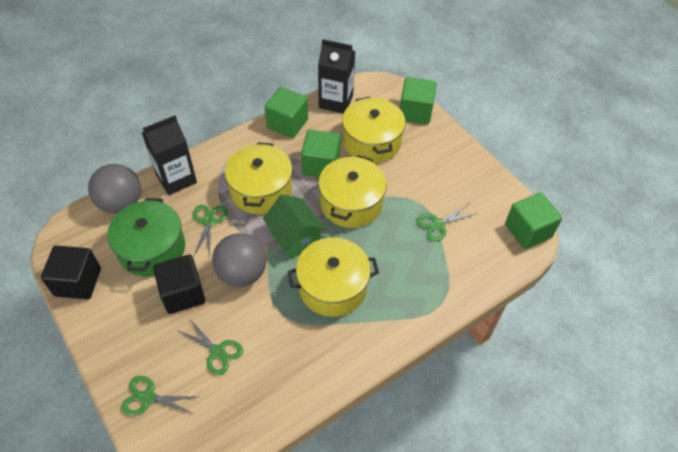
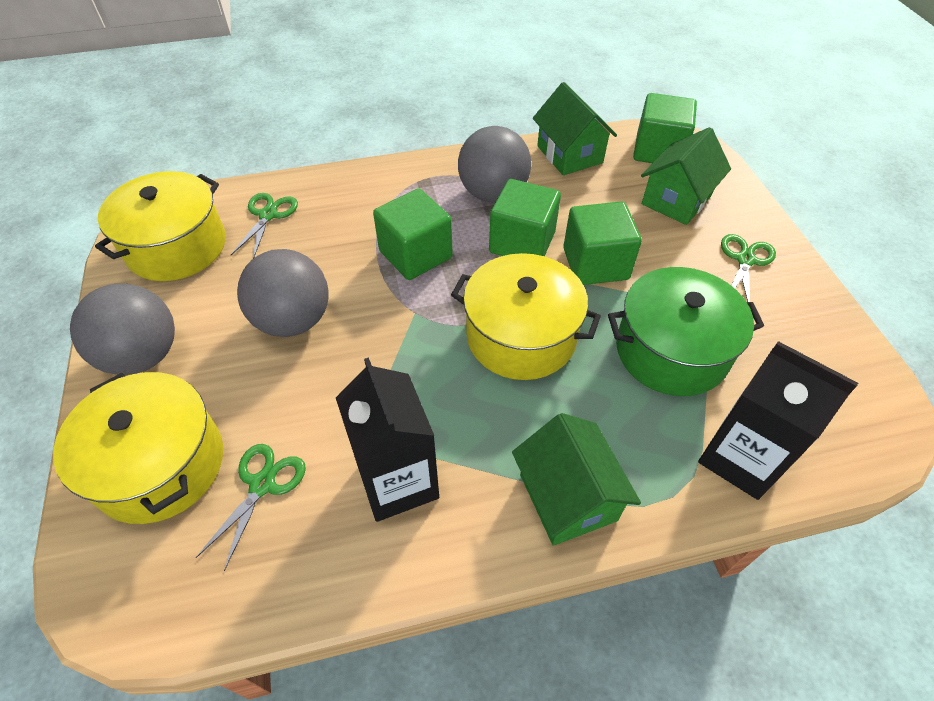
black cube: [41,245,101,299] [153,255,206,314] = 2 -> none = 0
green house: [263,194,326,259] = 1 -> [512,413,641,546] [533,82,617,175] [641,127,731,225] = 3
green scissors: [121,376,197,416] [177,318,243,375] [193,205,228,257] [416,204,478,242] = 4 -> [196,444,306,571] [231,193,298,258] [721,234,776,302] = 3
grey ball: [88,164,141,214] [212,233,266,287] = 2 -> [70,283,175,375] [237,249,329,337] [458,126,531,202] = 3
yellow pot: [225,142,293,214] [287,237,379,317] [318,155,387,228] [342,97,406,163] = 4 -> [53,372,223,524] [95,171,226,281] [451,253,601,380] = 3

